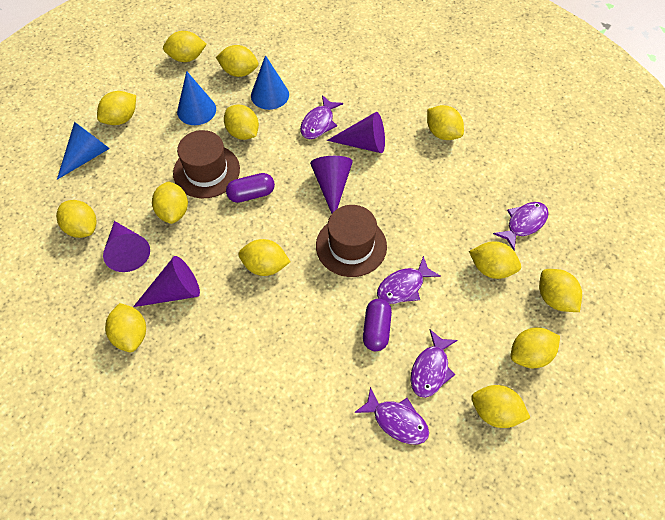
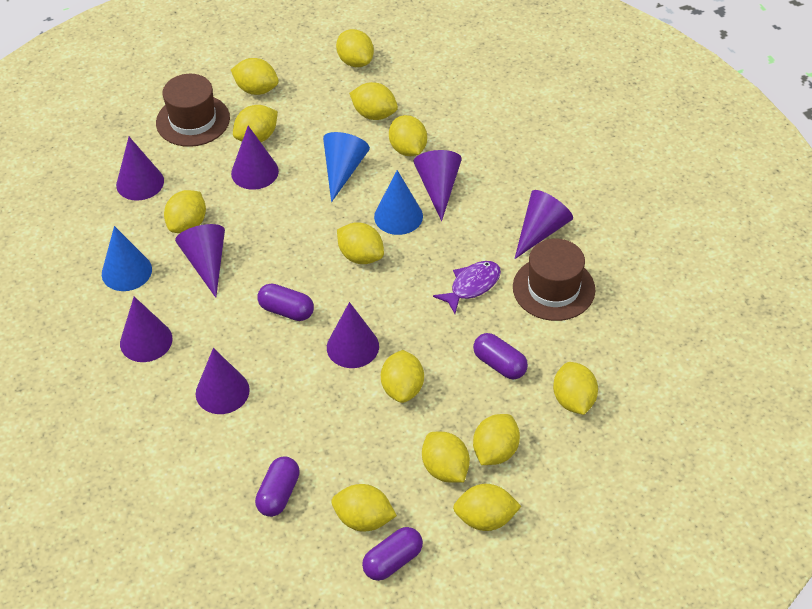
purple capsule: [226,173,275,203] [363,299,392,351] = 2 -> [255,456,300,517] [257,283,314,321] [362,527,423,581] [473,333,528,379] = 4
purple cone: [103,221,150,272] [133,256,200,307] [310,156,353,214] [327,112,385,153] = 4 -> [116,137,164,201] [120,297,172,362] [175,224,225,298] [196,348,250,414] [231,126,279,190] [327,302,379,368] [414,150,462,221] [515,190,573,259] = 8
purple fish: [300,95,343,139] [354,387,429,444] [377,256,441,304] [411,330,458,398] [493,202,549,250] = 5 -> [433,261,501,314] = 1

